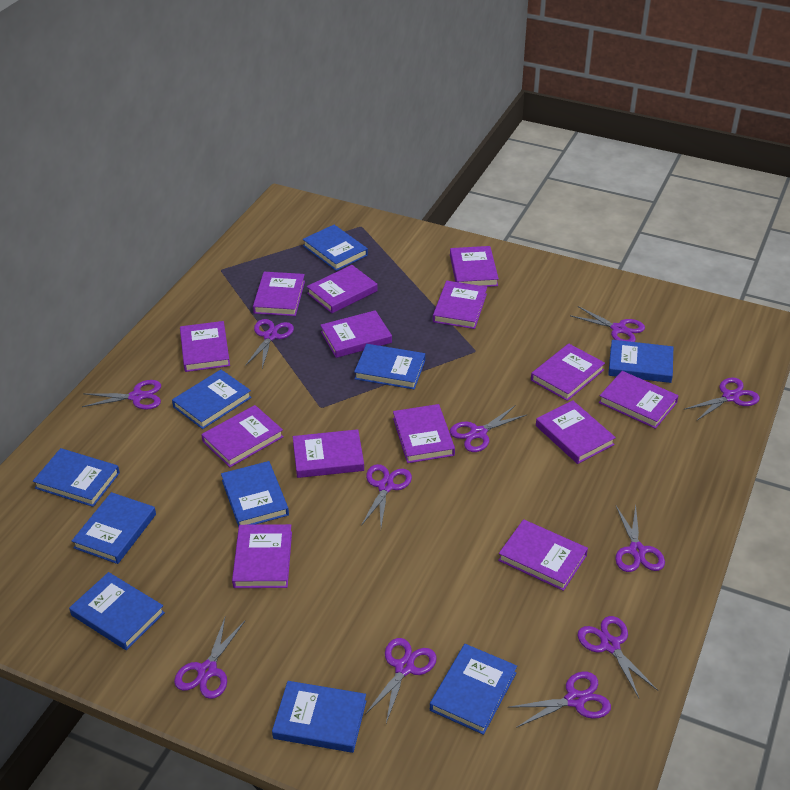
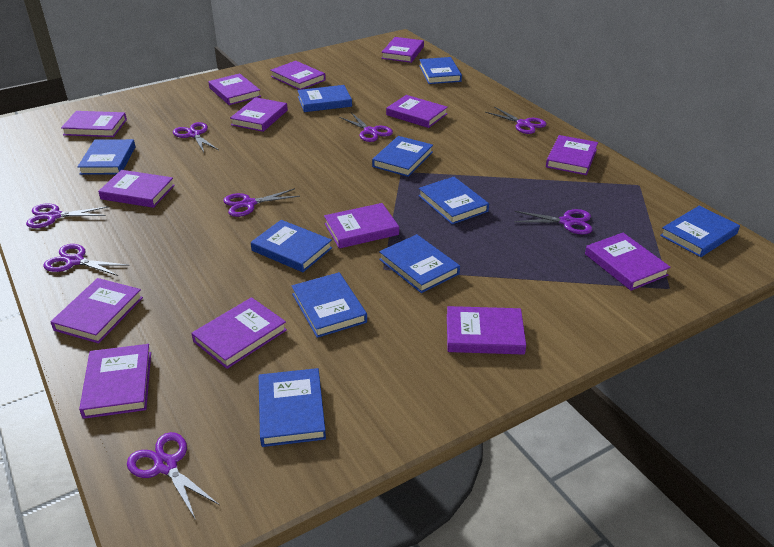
purple scissors: [82,380,161,410] [174,618,245,699] [245,319,294,368] [361,464,412,527] [365,638,437,723] [450,406,526,452] [508,672,611,728] [570,306,645,342] [577,616,658,698] [615,505,665,572] [684,377,760,421] = 11 -> [26,203,109,228] [43,244,130,276] [127,432,219,520] [173,122,219,153] [223,188,300,217] [339,112,393,142] [485,107,547,134] [514,209,592,234] = 8

